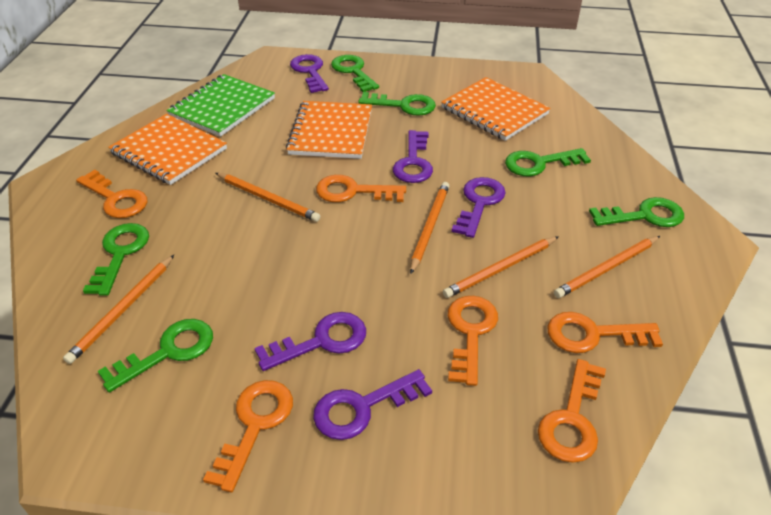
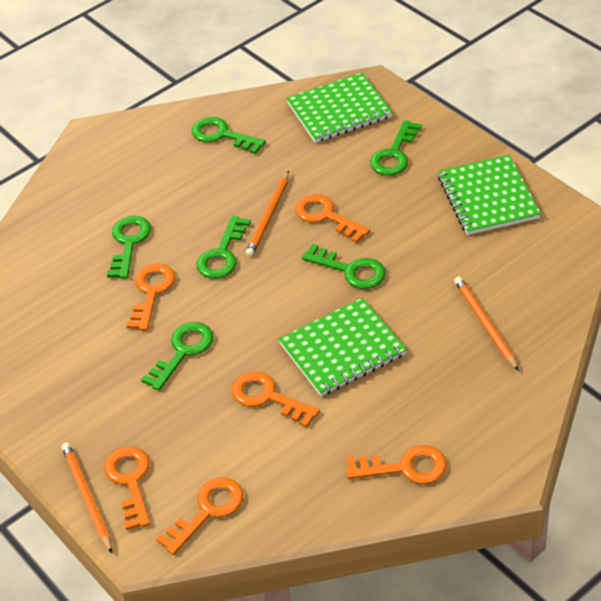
green notebook: [166,74,275,137] = 1 -> [279,298,407,396] [286,73,392,143] [438,155,541,235] = 3
orange notebook: [108,114,227,185] [286,101,372,159] [441,77,551,141] = 3 -> none = 0
orange pencil: [63,255,174,364] [216,173,320,222] [410,182,449,274] [443,236,559,298] [554,236,660,298] = 5 -> [62,443,112,553] [246,171,289,257] [454,277,519,371] = 3
purple key: [255,312,366,371] [290,54,329,93] [313,369,432,440] [393,130,433,183] [452,177,506,238] = 5 -> none = 0

